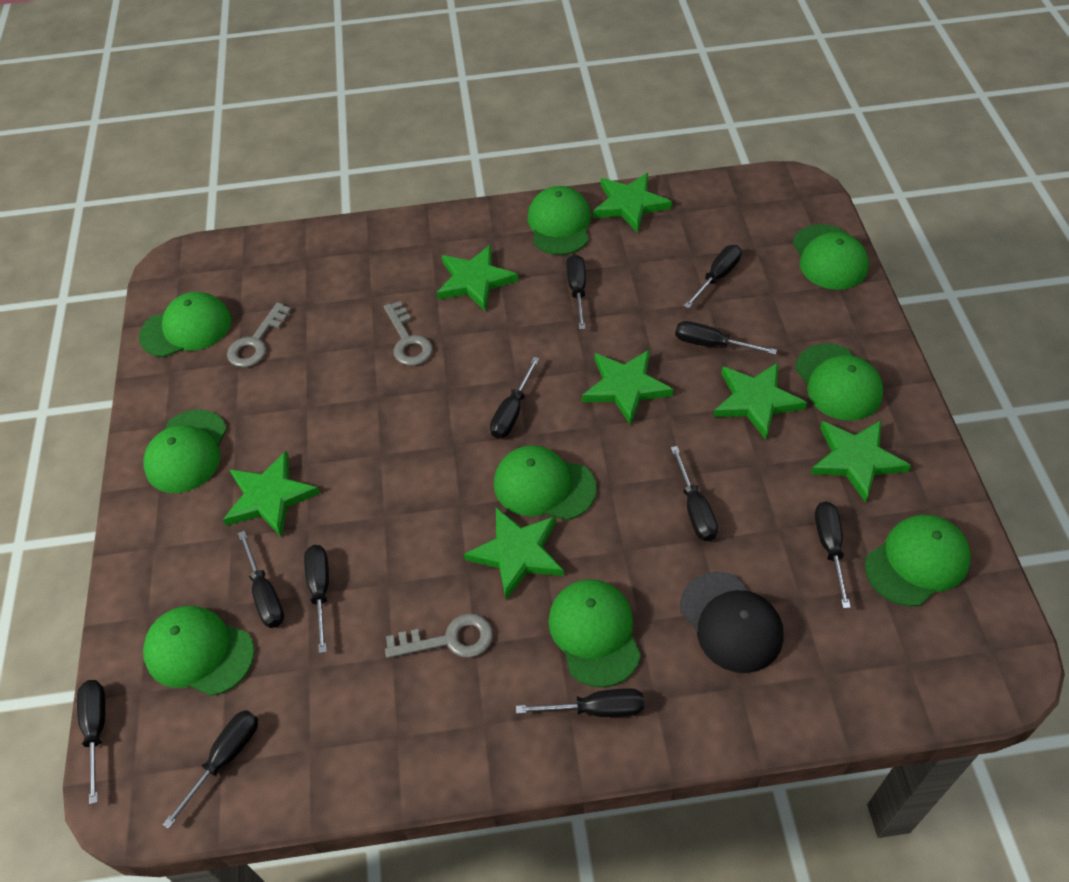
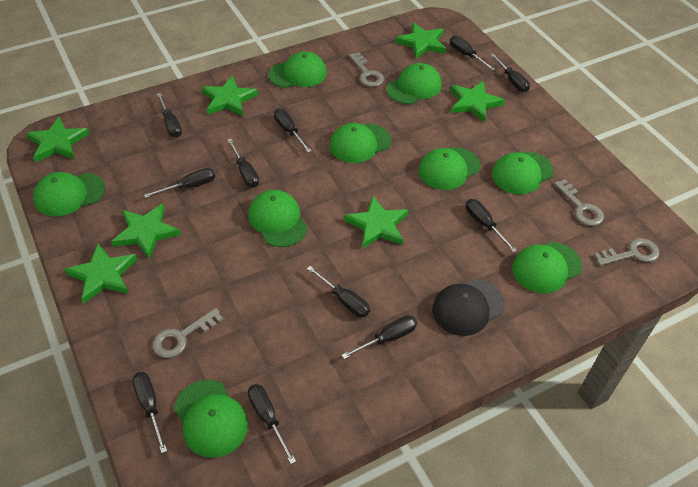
grey key: [227,302,292,368] [384,301,433,366] [385,613,493,658] = 3 -> [152,308,224,358] [349,52,384,87] [554,179,604,226] [594,238,660,266] = 4

